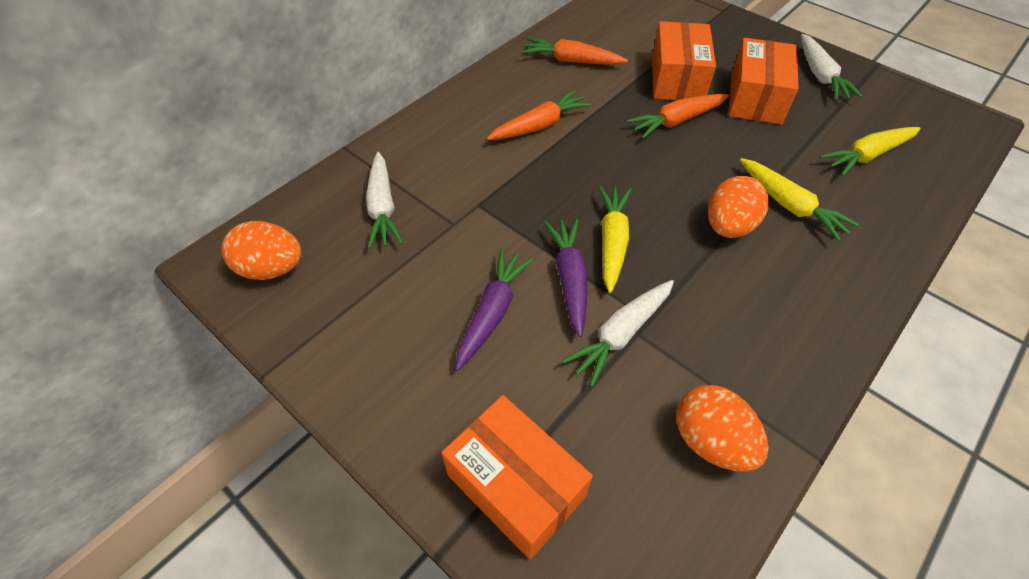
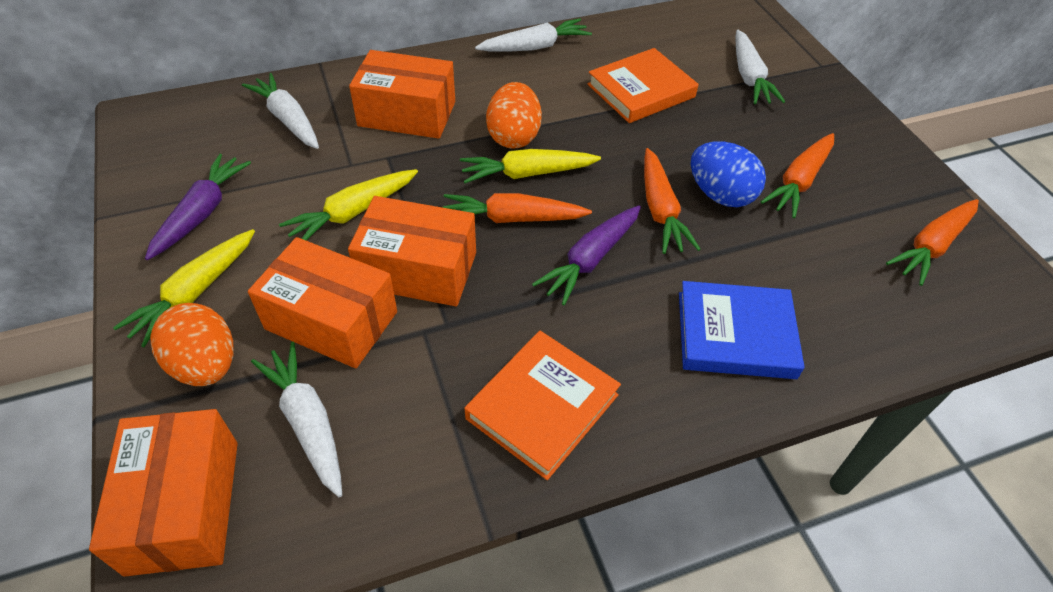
blue book: none = 0 -> [679,281,805,379] = 1
blue egg: none = 0 -> [691,141,766,207] = 1
orange book: none = 0 -> [464,331,621,480] [588,48,699,123] = 2
orange box: [441,395,593,560] [652,21,716,100] [729,38,799,124] = 3 -> [89,409,238,577] [248,237,397,368] [348,196,476,306] [349,50,455,139] = 4
orange carrot: [487,90,592,140] [521,38,628,65] [626,94,729,139] = 3 -> [443,193,592,223] [644,148,701,254] [761,133,834,218] [886,199,979,286] = 4
orange egg: [221,221,302,280] [677,385,769,472] [708,176,769,238] = 3 -> [150,303,234,386] [486,82,542,148] = 2
white carrot: [366,152,403,249] [562,280,674,387] [801,34,863,100] = 3 -> [242,73,319,149] [251,342,342,497] [475,18,592,52] [735,30,785,104] = 4

